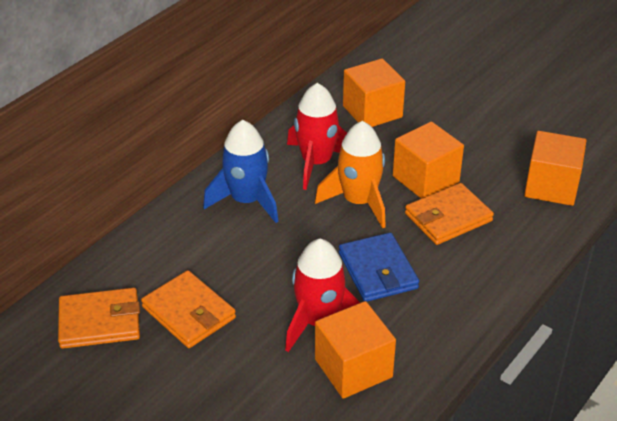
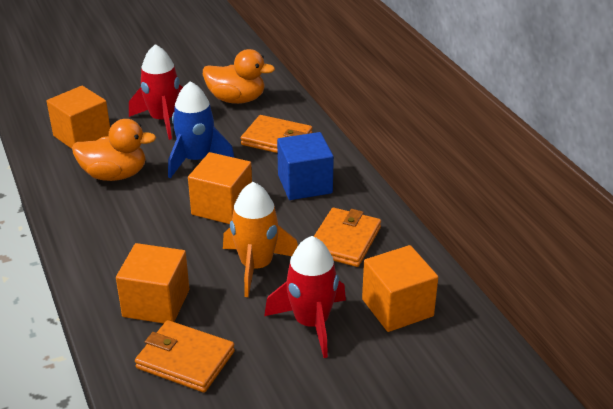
blue cube: none = 0 -> [277,132,334,200] = 1
blue wallet: [339,233,419,302] = 1 -> none = 0
orange duck: none = 0 -> [72,119,156,181] [203,49,275,104] = 2

